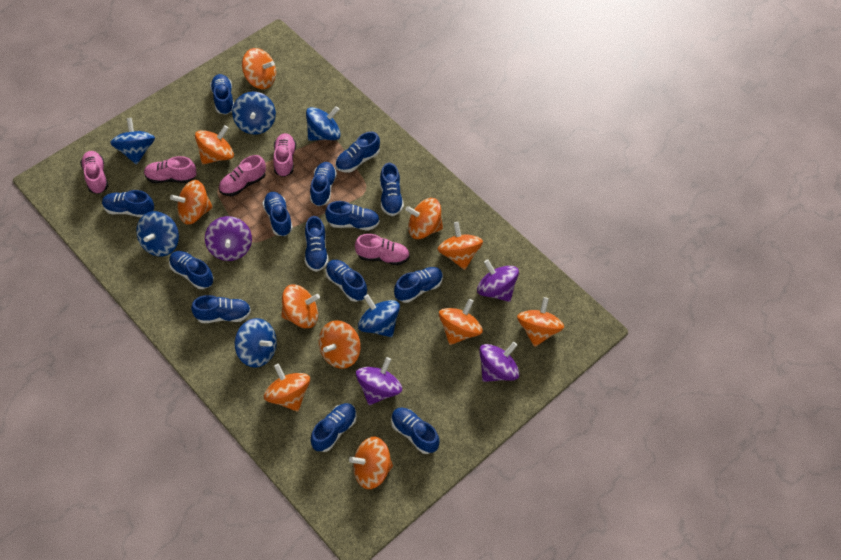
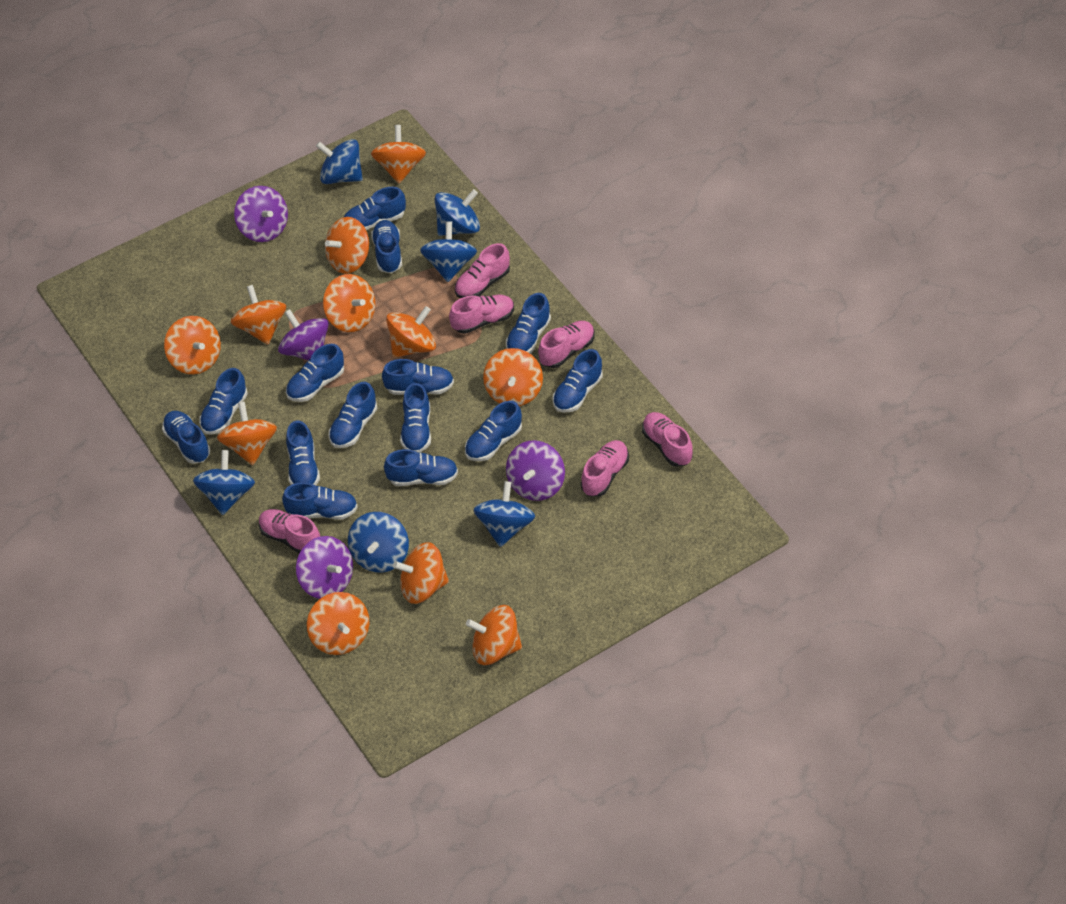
pink shoe: [80,151,108,194] [144,156,197,183] [219,155,266,196] [273,133,296,177] [355,234,410,265] = 5 -> [259,509,320,553] [449,294,514,334] [455,243,510,298] [538,321,594,368] [581,440,629,497] [642,412,693,467] = 6

